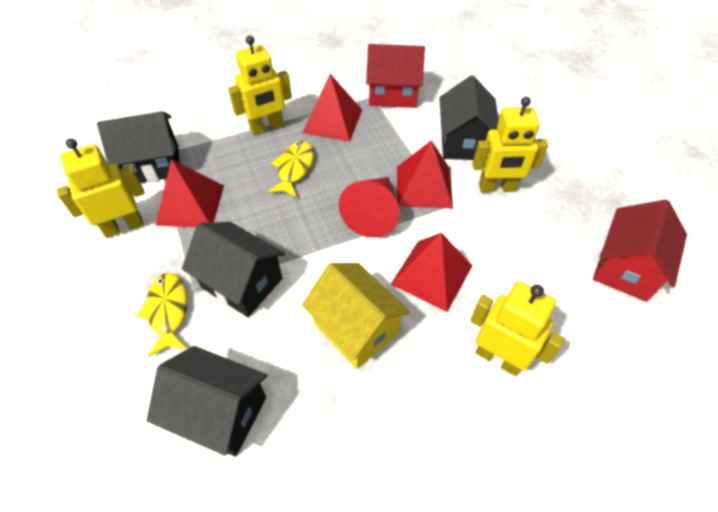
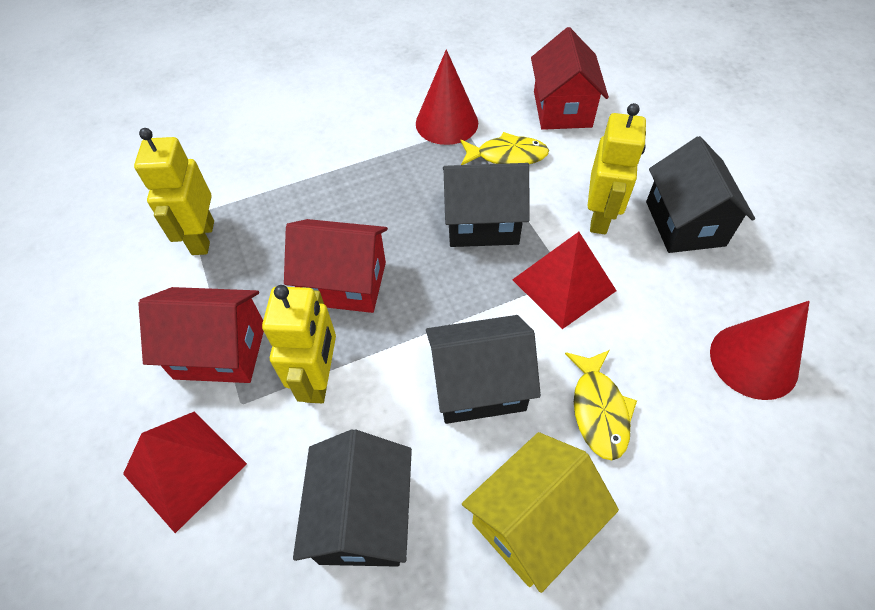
red cone: [339,177,400,238] = 1 -> [416,49,478,145] [710,301,810,400] = 2
red house: [366,44,425,108] [593,199,687,302] = 2 -> [138,287,264,383] [284,219,388,313] [531,27,609,130] = 3
red pyramid: [155,159,224,227] [302,74,362,142] [391,233,472,312] [397,140,453,208] = 4 -> [123,411,247,533] [512,232,617,329] = 2
yellow robot: [57,138,145,238] [228,35,292,136] [470,281,565,376] [472,97,548,193] = 4 -> [134,128,214,255] [262,285,336,403] [588,103,646,234] = 3

